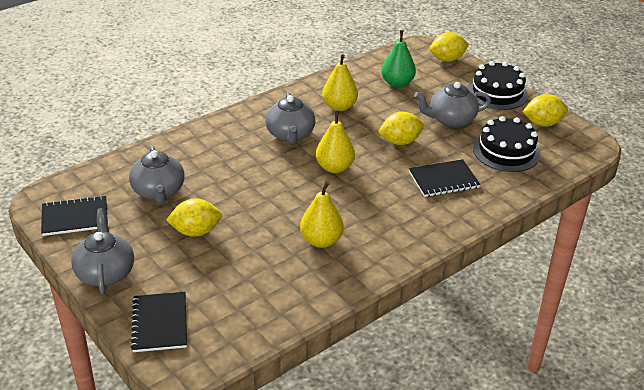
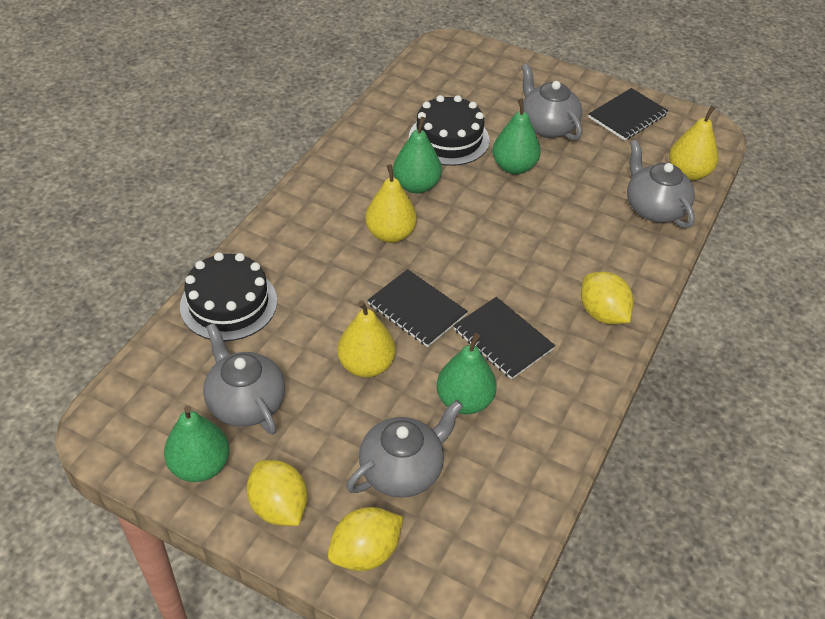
green pear: [381,30,416,88] = 1 -> [164,406,229,482] [393,117,442,193] [437,333,497,414] [492,98,541,174] = 4
yellow lemon: [166,198,222,237] [378,112,424,145] [430,32,469,62] [523,94,568,127] = 4 -> [247,460,308,526] [328,507,403,571] [581,272,634,324] = 3

